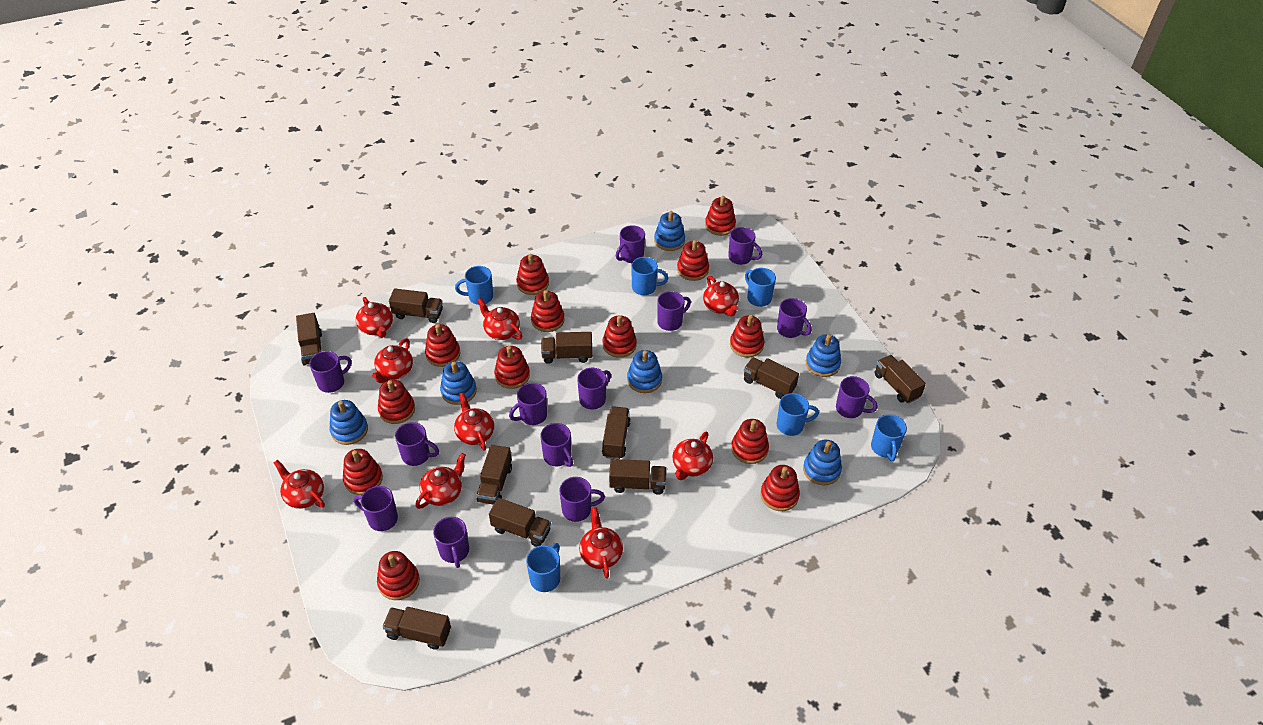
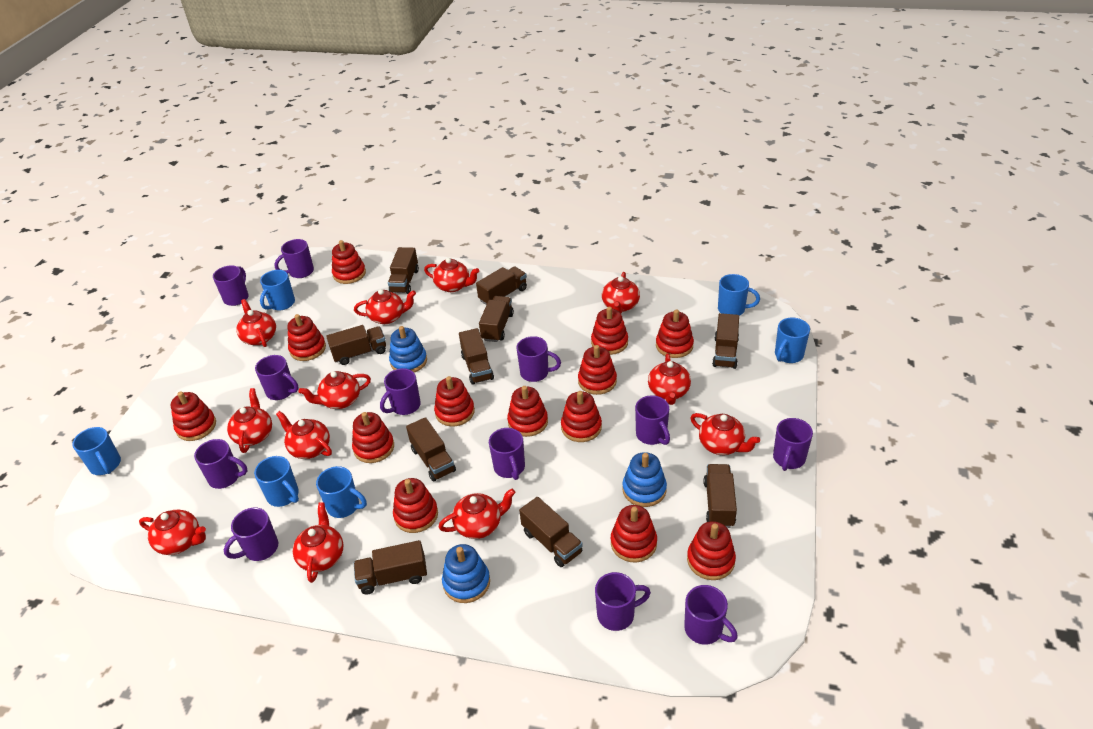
blue stacking toy: [329,400,368,445] [440,361,477,405] [627,350,662,393] [654,211,685,251] [803,440,842,485] [806,334,841,377] = 6 -> [389,326,427,373] [442,544,490,603] [622,452,667,507] = 3
purple mug: [309,351,352,393] [354,486,398,531] [395,422,439,466] [433,517,469,568] [509,383,547,425] [540,423,573,467] [560,477,605,522] [577,368,611,410] [616,225,645,263] [657,291,691,331] [728,227,762,265] [777,298,812,338] [836,376,878,418] = 13 -> [194,439,247,489] [213,265,249,306] [224,508,278,561] [255,355,299,400] [275,239,314,278] [380,368,421,415] [489,428,525,480] [516,336,561,382] [595,572,651,631] [635,395,670,445] [684,585,738,645] [773,418,813,471] = 12
red teapot: [274,460,325,509] [356,297,393,338] [372,338,413,383] [415,453,466,509] [454,392,494,451] [477,298,522,340] [579,508,623,579] [672,431,713,480] [703,276,739,316] = 9 -> [139,510,206,555] [227,388,272,453] [236,299,276,347] [276,411,332,459] [293,502,343,583] [298,371,371,409] [354,289,416,324] [424,258,479,292] [439,488,515,539] [602,272,640,313] [648,354,691,405] [690,413,760,455] = 12

